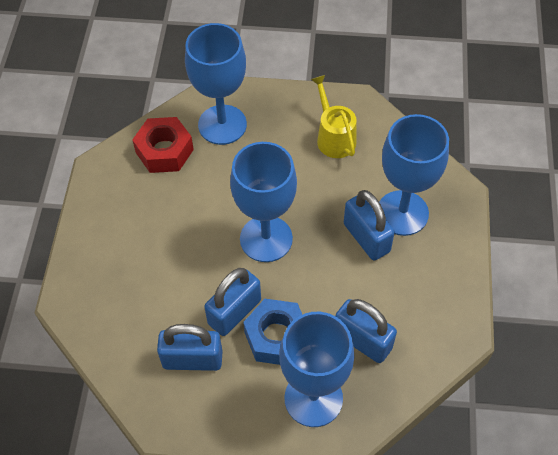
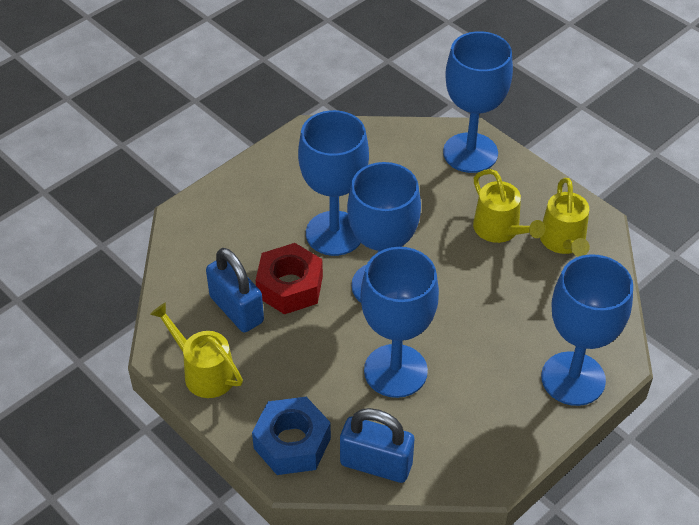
blue goblet: [185,23,247,145] [230,142,297,262] [279,312,354,427] [379,114,449,236] = 4 -> [298,110,369,256] [347,162,421,303] [360,247,439,398] [443,31,513,173] [541,254,633,406] = 5
blue padlock: [157,324,223,371] [204,268,261,336] [335,299,397,363] [344,190,395,261] = 4 -> [206,248,264,332] [340,408,414,483] = 2
yellow watering can: [311,75,357,158] = 1 -> [150,302,243,398] [473,169,545,243] [540,178,590,257] = 3

